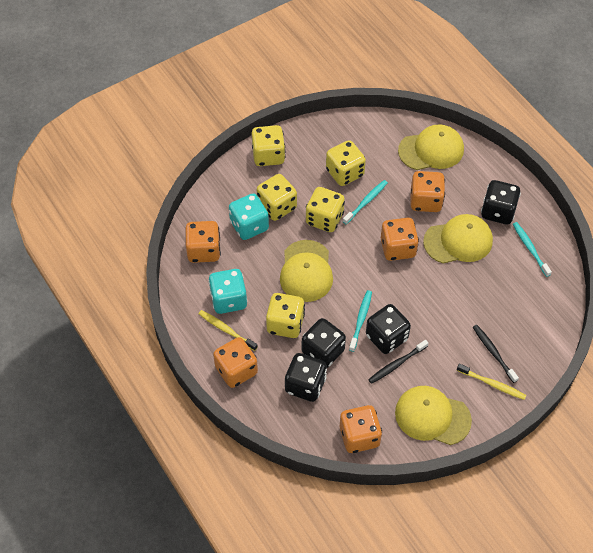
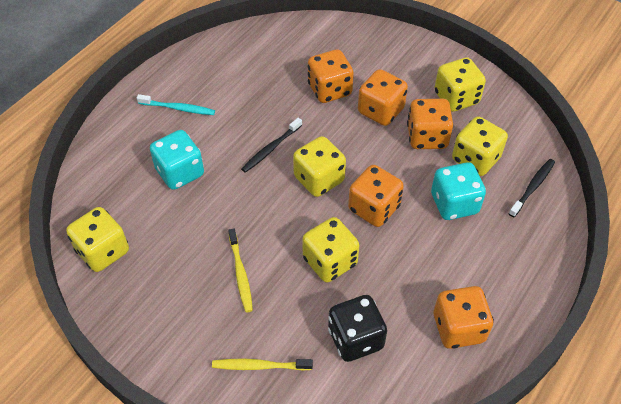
black dice: [285,353,327,402] [302,318,346,368] [366,304,411,354] [481,180,521,224] = 4 -> [328,295,387,362] = 1
turquoise toothbrush: [343,180,388,224] [349,290,372,352] [513,222,552,277] = 3 -> [137,94,215,115] = 1
yellow cap: [280,240,333,302] [395,386,472,445] [398,124,464,170] [423,214,493,264] = 4 -> none = 0

